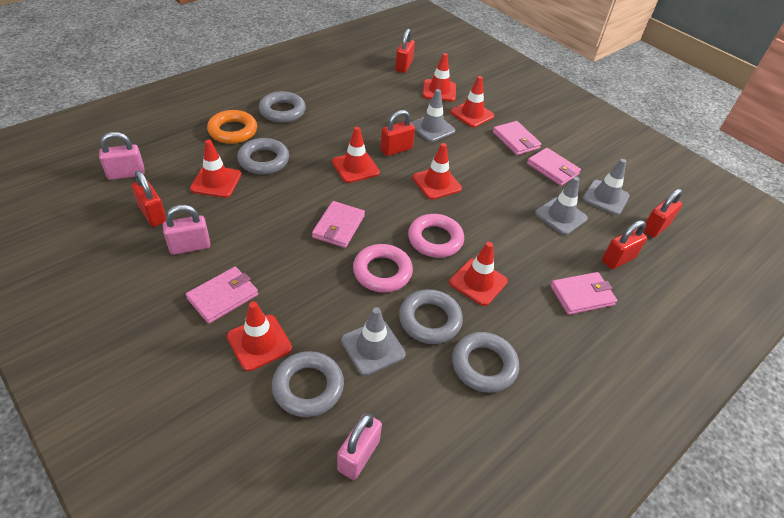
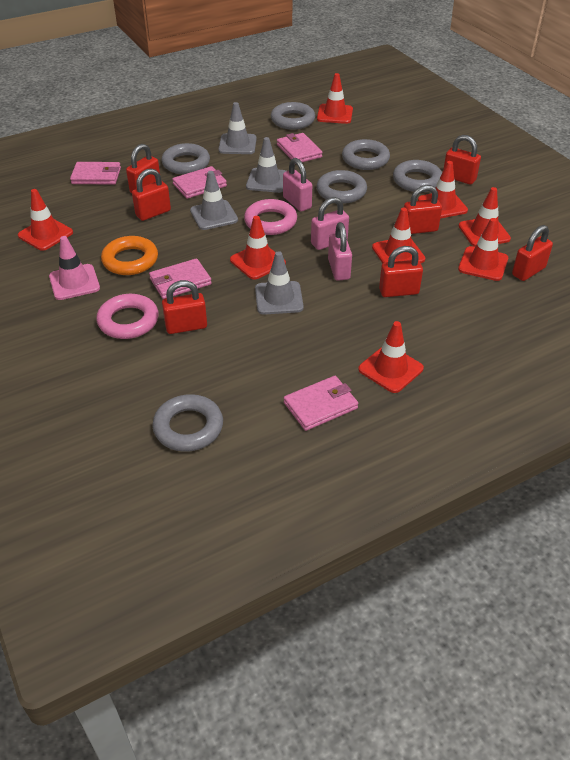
grey ring: [237,138,289,174] [259,91,306,123] [272,351,344,417] [399,289,463,344] [452,332,519,393] = 5 -> [152,394,223,452] [161,143,210,174] [271,102,315,130] [317,170,367,204] [342,139,390,170] [393,160,442,192] = 6
pink traffic cone: none = 0 -> [49,236,100,300] = 1
red padlock: [131,171,166,227] [380,110,415,156] [395,29,415,73] [602,220,647,269] [643,189,682,238] = 5 -> [126,144,160,193] [132,168,171,221] [162,280,207,334] [379,246,423,297] [404,185,442,234] [443,135,481,185] [512,225,553,281] = 7
red traffic cone: [190,140,241,198] [227,301,292,371] [332,127,380,183] [413,143,462,200] [423,53,456,102] [449,242,508,306] [450,76,494,127] = 7 -> [18,189,73,251] [230,216,286,279] [317,73,353,124] [358,321,424,393] [372,208,425,263] [418,161,468,219] [458,218,508,281] [459,187,511,247] = 8

